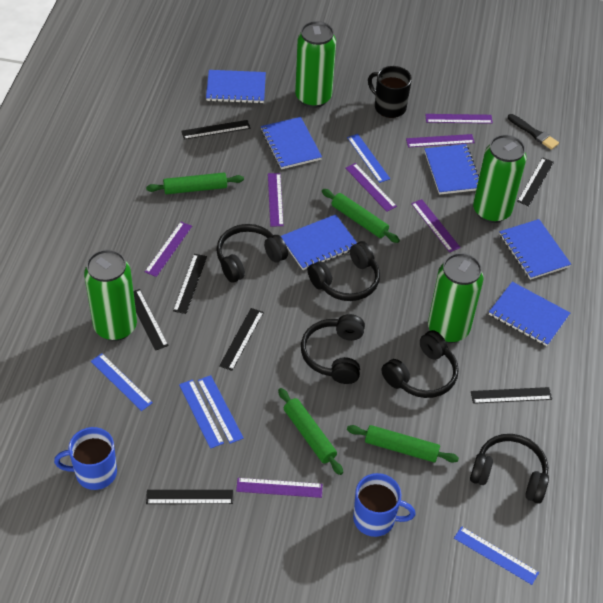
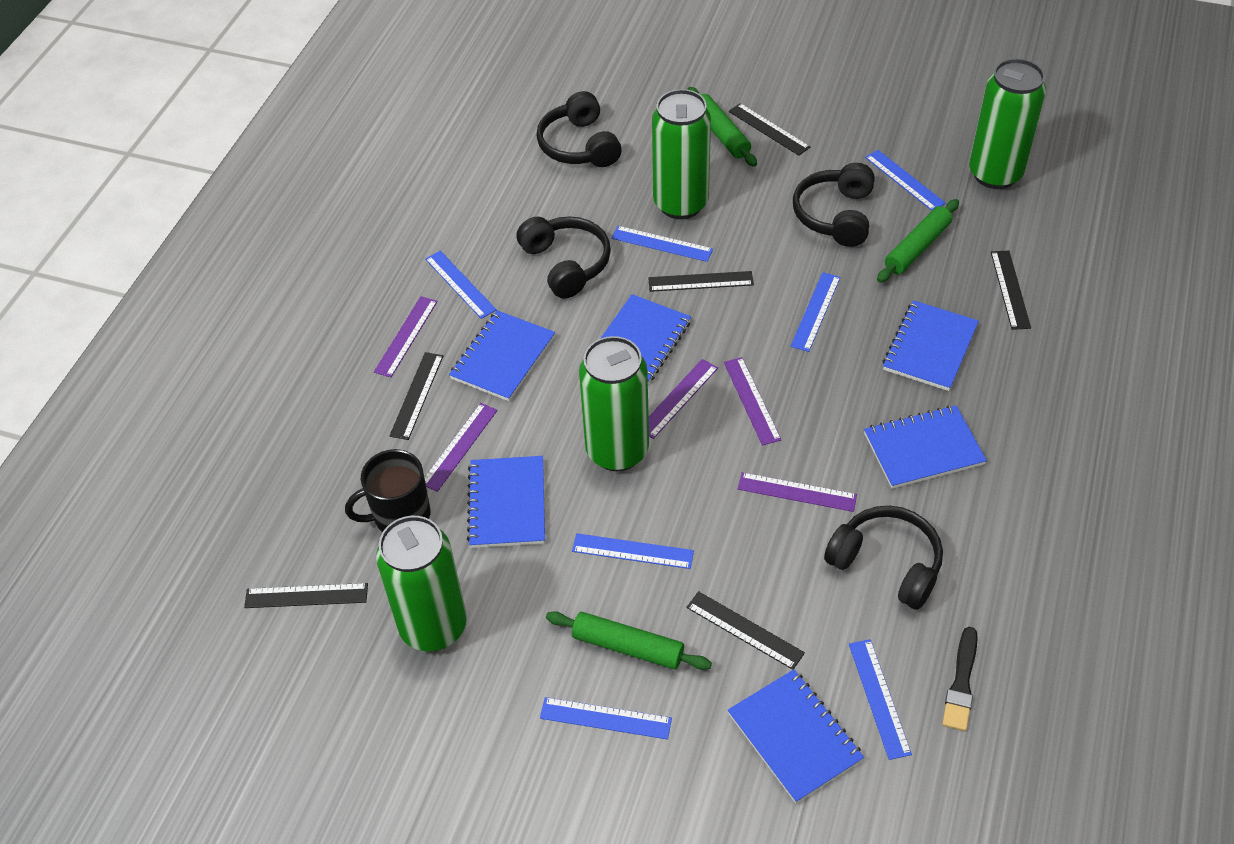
black headphones: [216,224,288,283] [301,314,365,384] [308,241,380,301] [381,330,459,398] [470,434,549,504] = 5 -> [517,216,611,299] [537,91,622,167] [793,163,875,247] [824,506,943,610] = 4
black ruler: [133,289,169,351] [146,490,233,504] [173,254,207,314] [181,120,250,140] [219,308,264,371] [471,387,552,404] [517,157,554,206] = 7 -> [244,583,368,608] [389,352,443,440] [648,271,754,292] [686,591,805,670] [729,103,810,156] [991,251,1031,330] = 6
blue mug: [54,427,117,490] [353,473,416,537] = 2 -> none = 0
blue ruler: [91,353,153,411] [179,379,224,449] [198,375,244,444] [347,134,390,183] [454,526,539,585] = 5 -> [425,251,497,319] [540,697,672,740] [572,533,694,569] [612,226,713,262] [790,272,841,352] [849,639,912,760] [865,150,946,211] = 7
green rolling pin: [146,173,244,194] [278,388,343,475] [322,189,400,243] [347,425,459,463] = 4 -> [546,611,712,670] [688,87,757,167] [877,199,959,283] = 3
purple ruler: [145,222,192,277] [236,478,323,498] [268,173,283,226] [346,163,397,212] [406,134,475,147] [411,199,461,252] [425,114,493,124] = 7 -> [374,296,438,377] [424,403,498,492] [649,359,718,439] [724,357,781,445] [738,472,857,512] = 5

